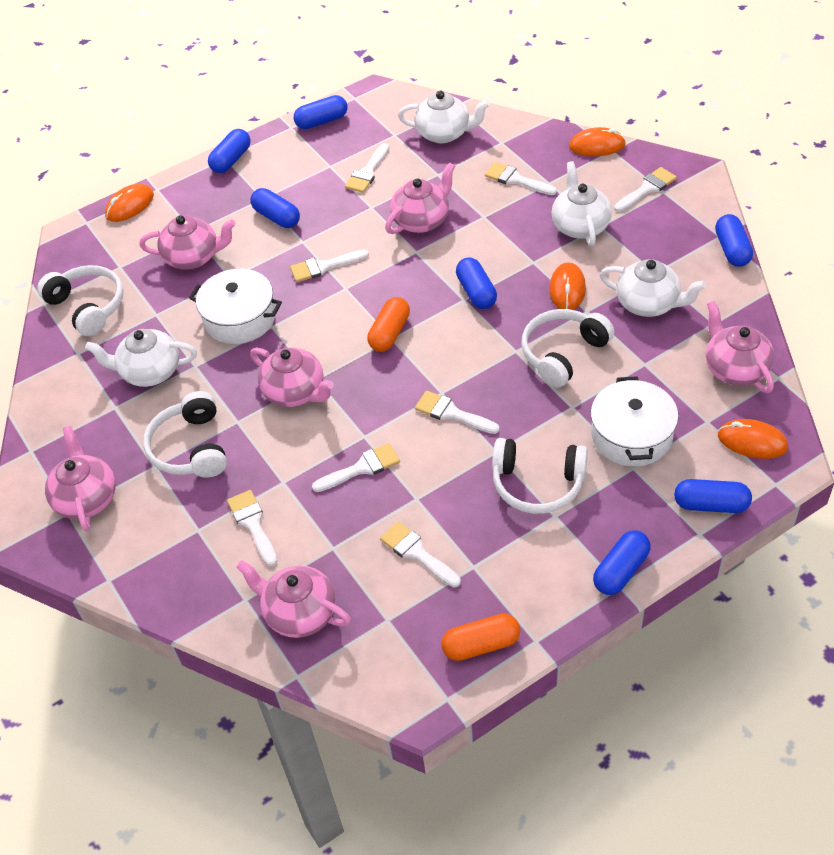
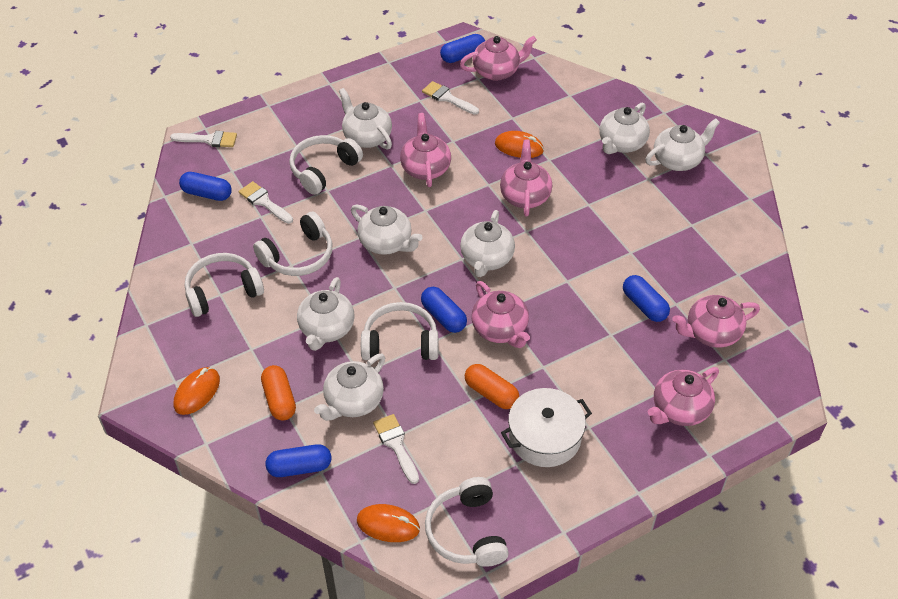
blue capsule: [208,129,251,173] [250,188,300,228] [294,95,348,130] [456,257,497,309] [593,530,651,595] [674,479,752,513] [715,214,753,267] = 7 -> [179,172,232,201] [265,444,331,477] [421,287,467,333] [440,34,485,63] [623,275,670,322] = 5
orange mouse: [105,184,154,222] [549,262,586,310] [569,127,626,156] [718,419,788,459] = 4 -> [174,367,220,415] [357,504,420,542] [495,131,544,158] = 3
white brush: [227,490,277,566] [290,250,369,282] [312,443,400,492] [345,143,389,193] [380,521,461,587] [415,391,500,434] [485,162,557,195] [614,167,677,212] = 8 -> [170,131,237,147] [239,181,293,224] [373,414,419,484] [422,81,479,115] = 4
white headphones: [37,265,123,336] [143,391,227,478] [492,438,588,514] [521,309,614,388] = 4 -> [184,253,264,317] [253,212,333,276] [289,135,363,195] [361,302,438,360] [425,477,509,567] = 5
white pot: [189,269,282,344] [591,376,678,466] = 2 -> [501,388,592,467] = 1
white teapot: [85,329,197,387] [398,90,490,143] [551,161,612,246] [600,259,706,317] = 4 -> [297,277,355,351] [314,354,385,421] [339,88,392,149] [351,204,423,255] [460,210,515,277] [599,103,650,154] [646,119,720,171] = 7

